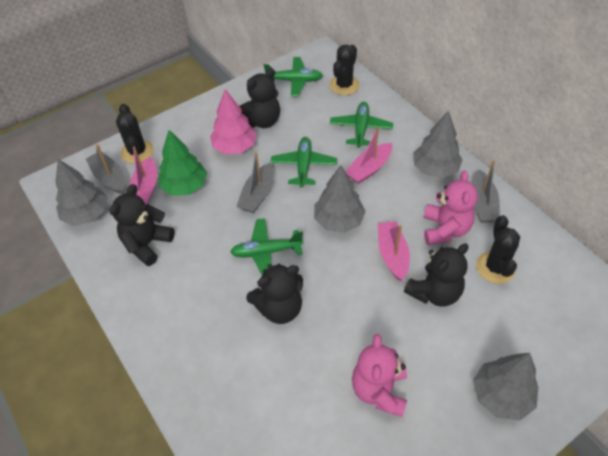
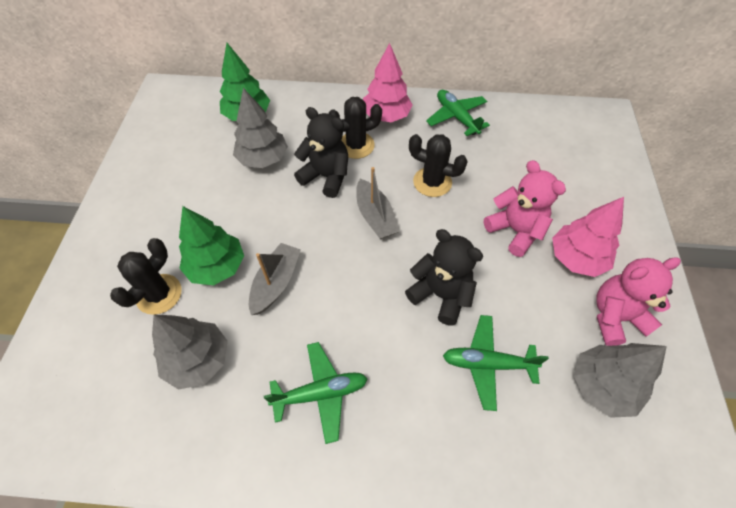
black teddy bear: [110,184,175,266] [239,69,280,128] [246,264,303,324] [404,243,468,307] = 4 -> [294,107,348,198] [405,229,483,326] = 2
green plane: [230,218,304,275] [264,57,323,96] [271,137,337,188] [330,102,393,148] = 4 -> [264,342,368,444] [426,90,490,136] [443,315,549,411] = 3
green tree: [158,130,207,196] = 1 -> [179,206,244,285] [220,43,270,121] = 2
grey boat: [86,144,125,194] [236,152,274,213] [472,160,500,223] = 3 -> [249,243,301,315] [356,167,400,239] = 2
grey tree: [56,159,108,226] [314,165,366,233] [414,110,462,178] [473,353,538,420] = 4 -> [152,315,228,390] [233,88,288,168] [574,343,667,418] = 3
pink boat: [129,147,157,205] [345,127,392,184] [378,221,410,281] = 3 -> none = 0
pink tree: [210,89,257,154] = 1 -> [363,43,413,122] [552,197,624,277] = 2

